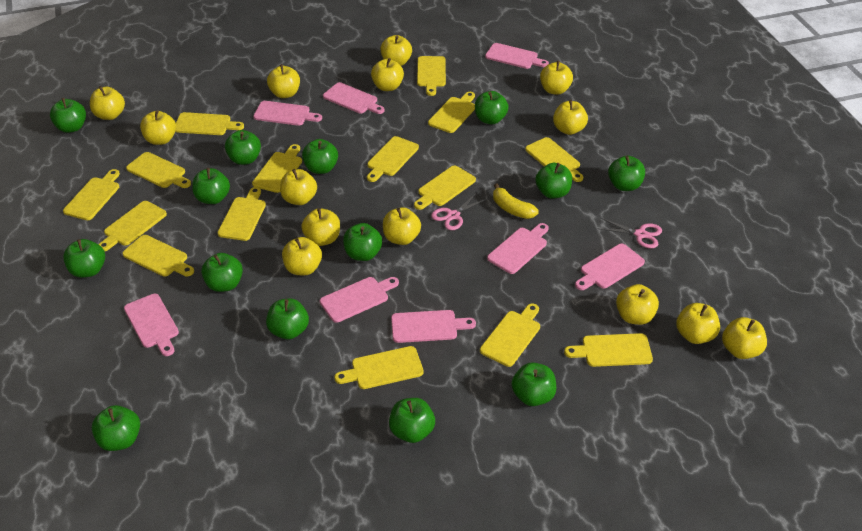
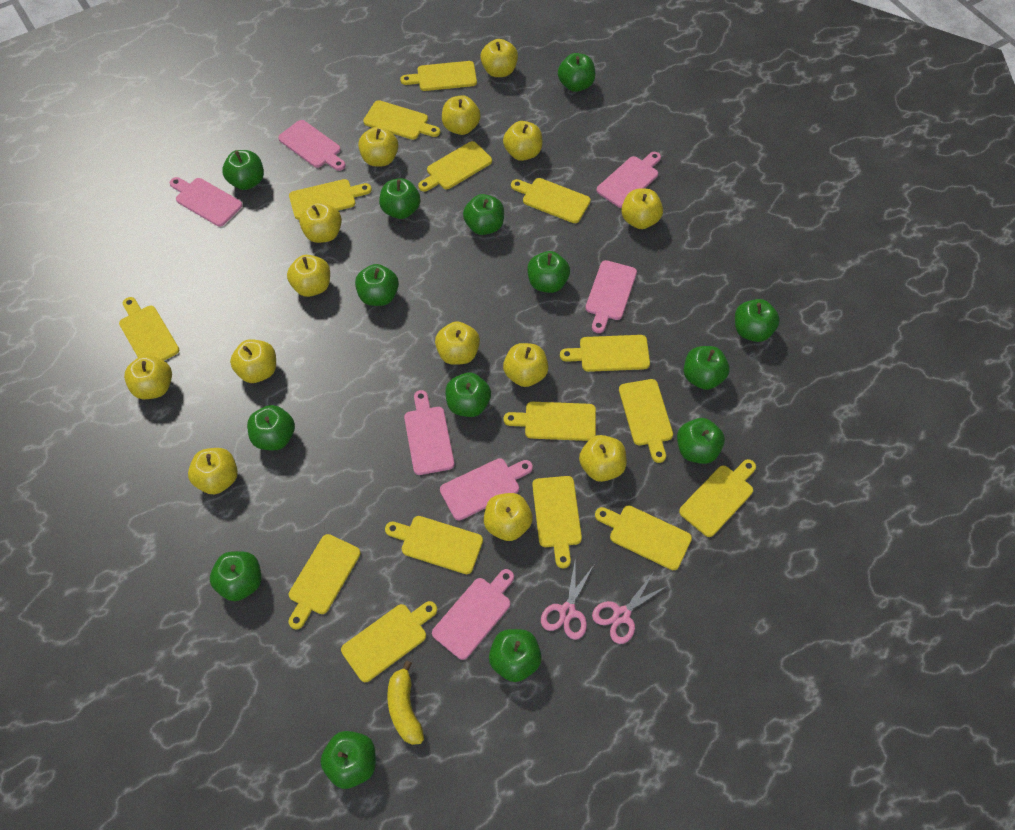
pink cutting board: [124,294,179,356] [253,101,322,126] [320,277,399,323] [323,82,385,114] [391,310,476,343] [485,43,549,69] [487,223,549,274] [575,244,645,290] = 8 -> [170,177,243,227] [278,120,346,171] [404,390,454,475] [432,569,514,660] [440,458,533,520] [585,260,637,333] [596,152,661,208] = 7

